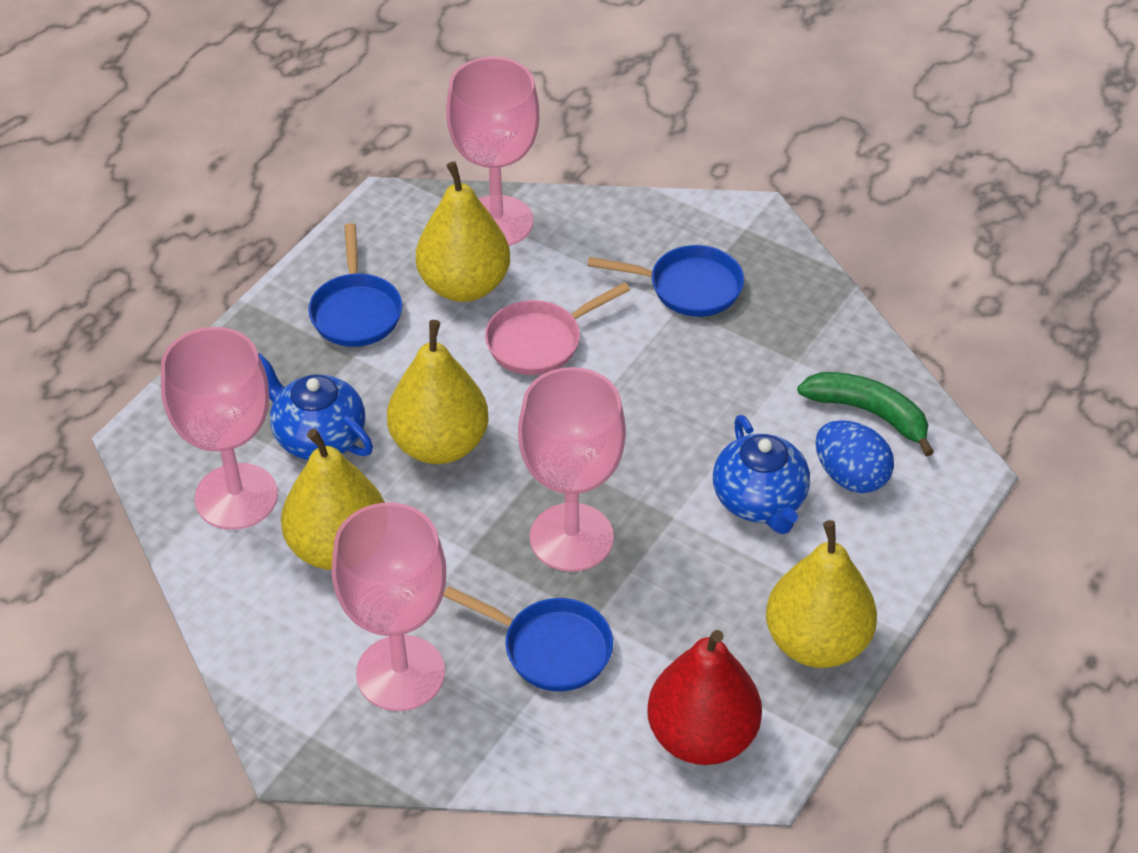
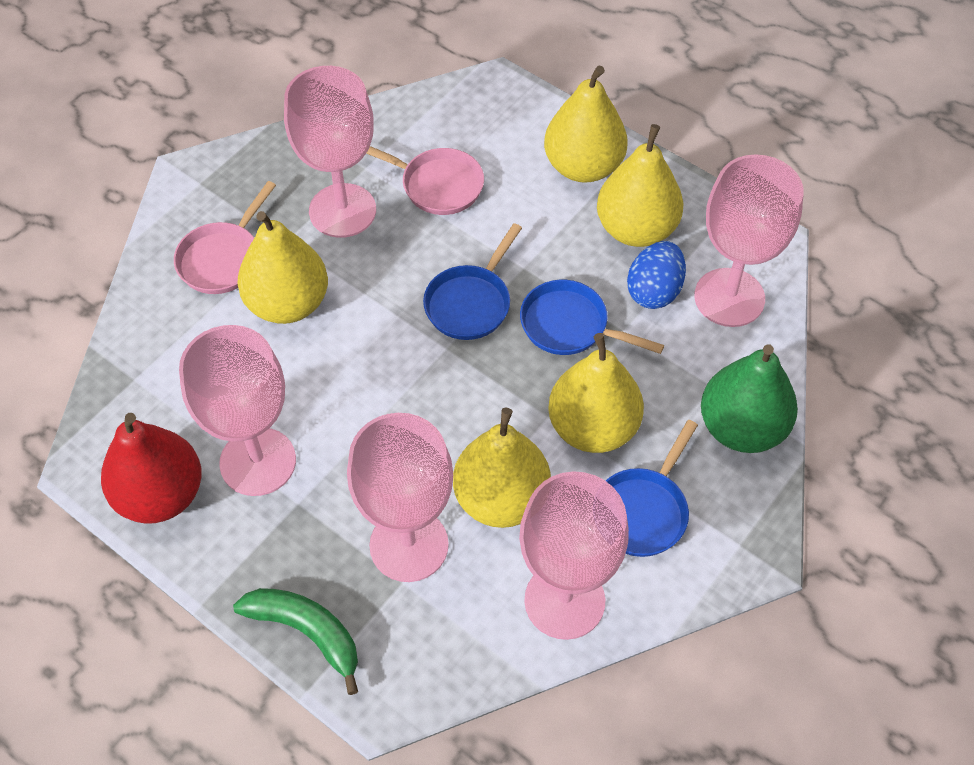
blue teapot: [258,353,373,460] [713,415,810,534] = 2 -> none = 0
green pear: none = 0 -> [701,344,798,453] = 1
pink goblet: [161,327,278,530] [332,502,446,711] [446,57,539,246] [518,367,626,572] = 4 -> [179,325,296,496] [284,66,376,238] [347,413,453,582] [519,471,629,640] [694,154,804,327] = 5
pink pan: [485,282,630,375] = 1 -> [174,181,276,294] [366,146,484,215] = 2
yellow pear: [281,428,385,570] [387,320,489,464] [416,161,510,302] [766,520,877,668] = 4 -> [238,211,328,324] [453,407,551,528] [544,66,628,183] [548,333,644,453] [597,124,683,247] = 5

